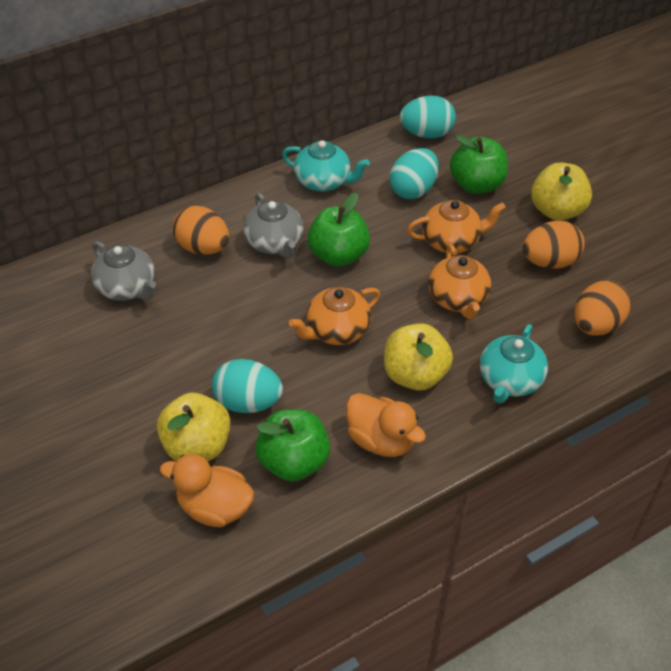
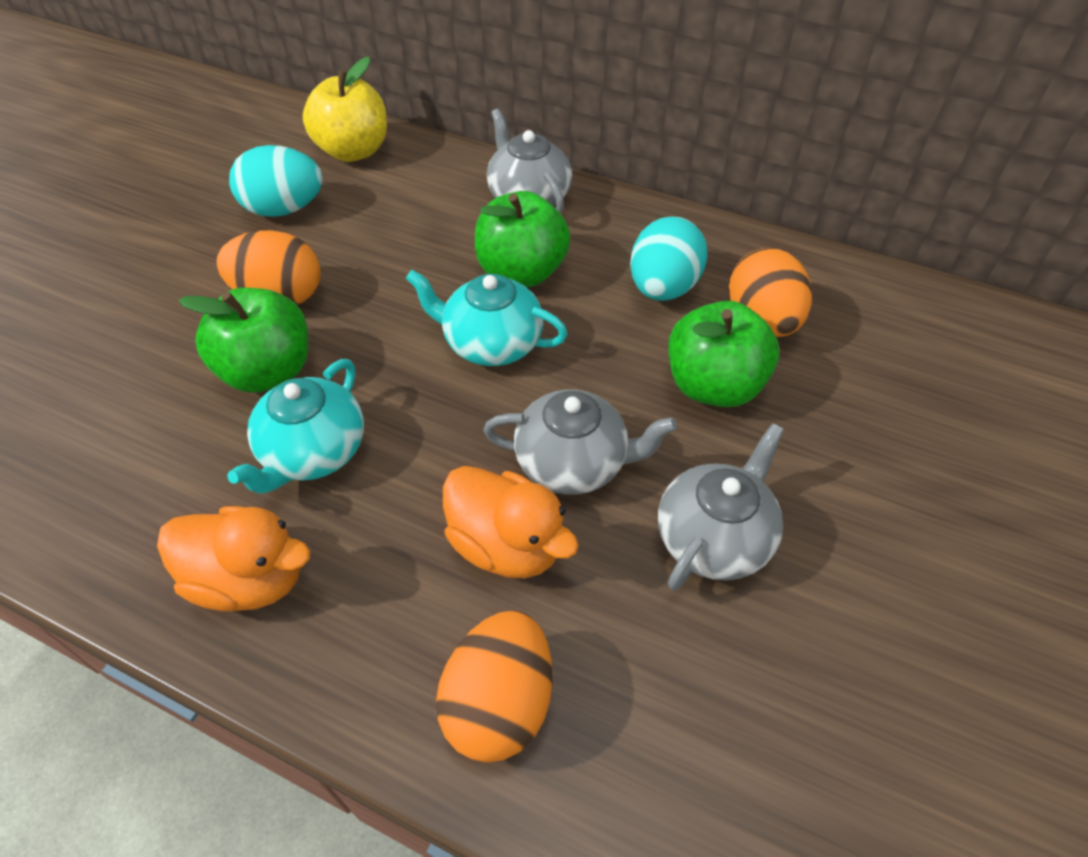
grey teapot: [91,241,156,301] [244,193,303,258] = 2 -> [483,390,677,494] [487,109,572,214] [658,423,784,591] = 3
orange teapot: [289,287,380,345] [407,200,506,254] [428,244,491,319] = 3 -> none = 0
turquoise egg: [212,359,283,413] [389,148,439,199] [400,95,456,138] = 3 -> [229,145,323,217] [630,217,707,301] = 2
yellow apple: [157,393,231,461] [384,323,453,390] [531,162,592,221] = 3 -> [303,57,387,162] = 1

